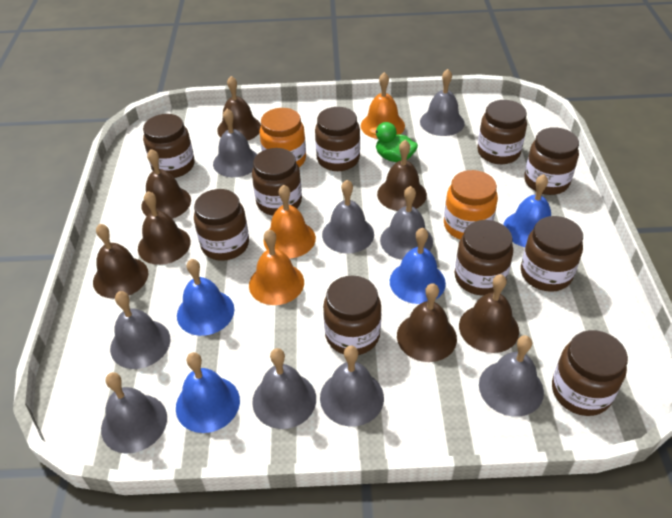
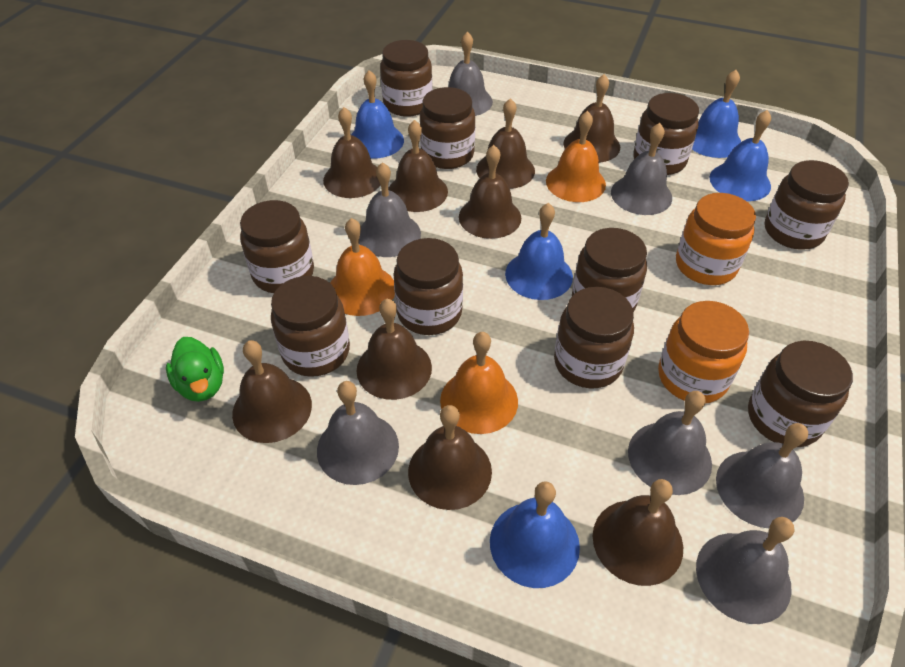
blue bell: [176,352,240,433] [177,259,235,336] [390,228,446,304] [503,174,551,247] = 4 -> [351,70,404,158] [490,481,580,588] [505,203,573,300] [692,70,741,158] [709,110,771,201] = 5
brown bell: [93,224,148,299] [138,191,191,265] [141,149,191,219] [217,76,261,141] [377,140,427,211] [397,283,457,362] [459,274,519,353] = 7 -> [232,340,312,443] [323,107,380,198] [356,299,432,400] [388,120,448,212] [408,405,492,510] [459,145,521,239] [476,98,535,189] [563,74,620,163] [593,479,683,586] = 9
grey bell: [101,372,167,454] [110,291,171,369] [213,109,257,177] [252,348,316,429] [320,346,384,426] [322,180,374,253] [380,186,433,260] [420,69,464,136] [479,335,544,417] = 9 -> [317,381,399,485] [359,162,421,257] [448,32,493,116] [611,123,672,215] [628,391,712,495] [696,517,794,624] [716,423,808,528] = 7

